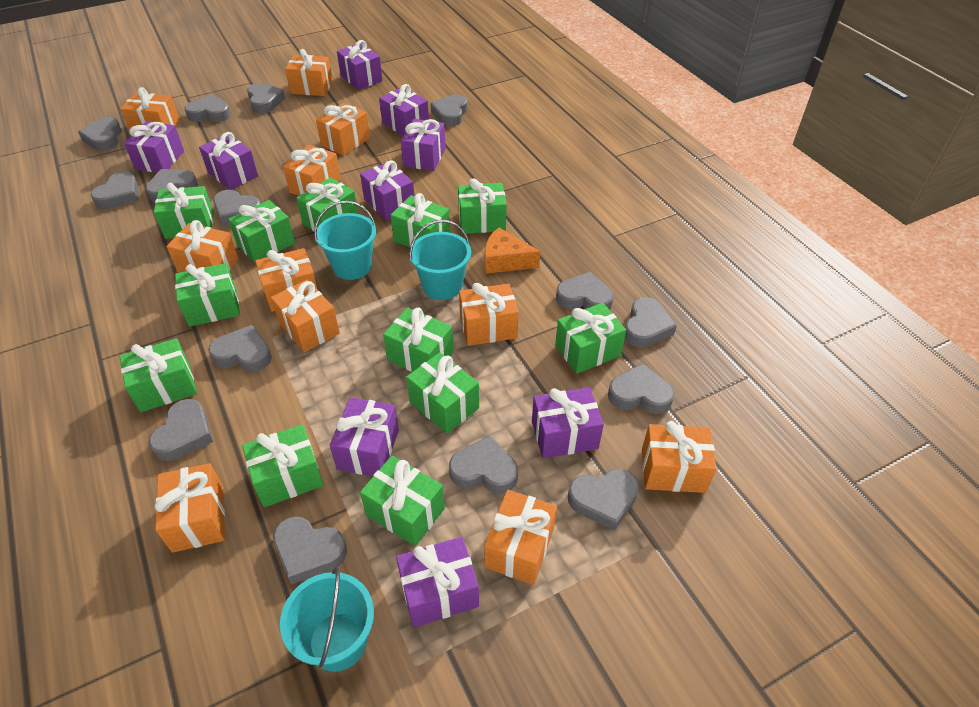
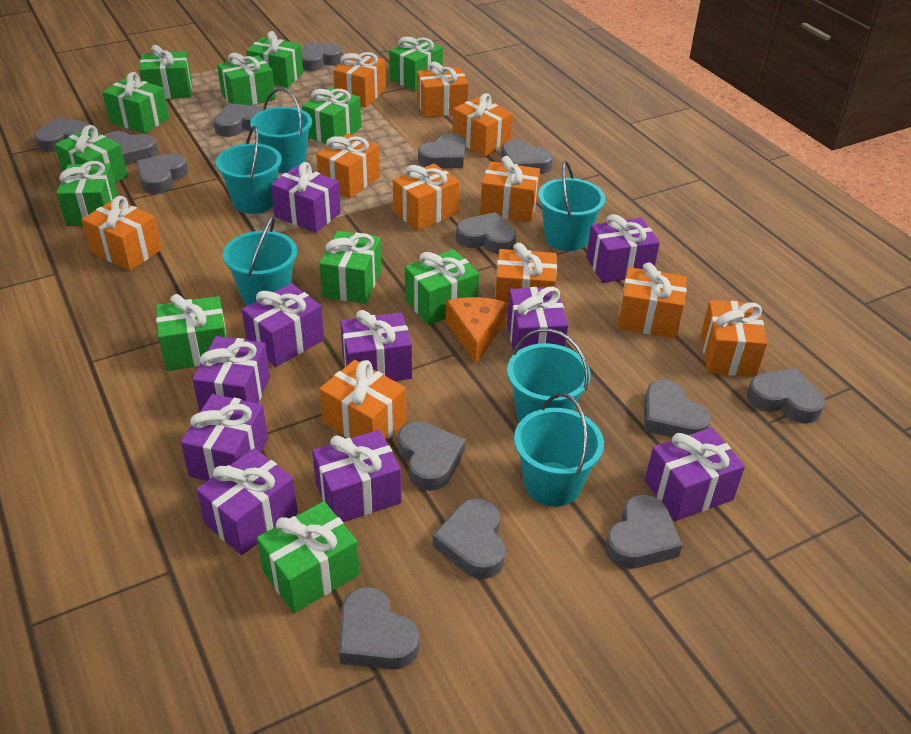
grey heart: [78,117,122,151] [91,171,138,209] [146,169,198,202] [149,399,213,461] [184,94,231,122] [208,325,272,372] [213,190,261,226] [247,83,285,114] [273,516,347,584] [430,94,468,126] [449,436,518,494] [556,272,614,310] [568,469,639,531] [608,363,674,414] [625,297,677,347] = 15 -> [34,117,90,152] [104,131,158,165] [136,153,188,194] [213,103,263,137] [301,42,343,71] [339,587,419,670] [398,421,465,491] [418,133,466,168] [433,498,505,579] [456,212,517,254] [501,140,553,174] [605,495,683,569] [644,380,711,437] [747,368,825,424] = 14
purple gift: [124,121,184,173] [199,132,258,190] [330,397,399,476] [337,40,383,90] [360,160,415,221] [379,84,429,135] [396,537,479,627] [401,119,446,171] [532,387,604,459] = 9 -> [181,394,268,481] [192,336,270,412] [196,448,298,555] [242,283,324,367] [271,162,341,233] [312,430,401,522] [340,310,412,381] [507,287,568,351] [586,214,660,283] [645,428,745,521] = 10
turquoise bucket: [280,567,374,672] [314,200,376,280] [409,220,471,300] = 3 -> [216,126,282,214] [223,216,297,306] [250,88,312,173] [507,329,591,422] [514,393,604,507] [538,161,605,251] = 6

